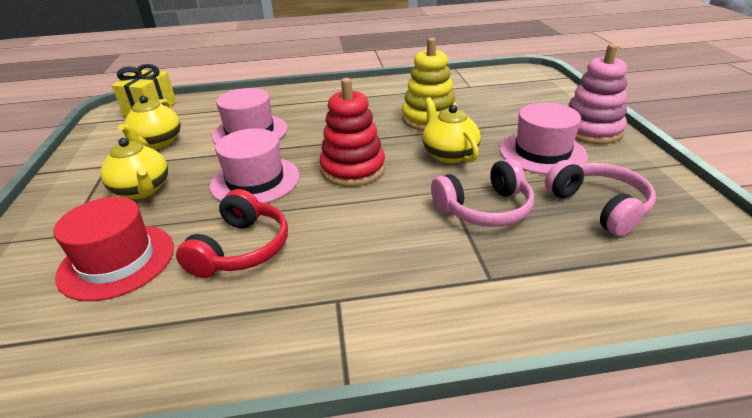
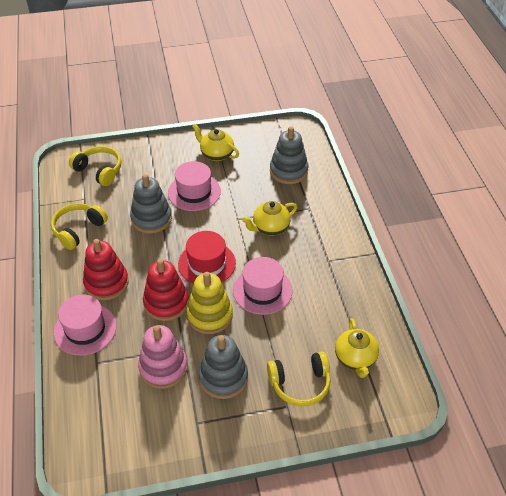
grey stacking toy: none = 0 -> [130,174,172,234] [199,335,248,399] [270,126,309,184] = 3
pink headphones: [431,159,534,227] [545,160,656,236] = 2 -> none = 0
red headphones: [176,189,288,278] = 1 -> none = 0
red stacking toy: [319,78,385,187] = 1 -> [83,239,129,300] [143,259,189,321] = 2
yellow gift: [112,64,176,117] = 1 -> none = 0
yellow headphones: none = 0 -> [51,203,108,250] [69,146,121,186] [267,351,331,407] = 3

